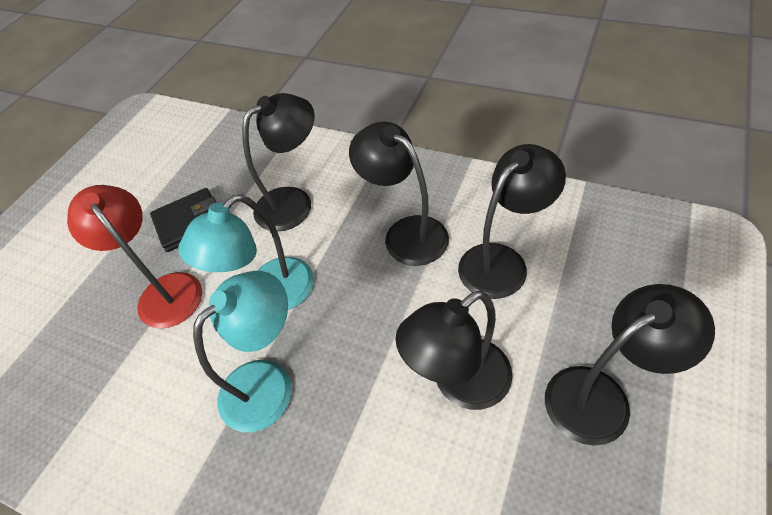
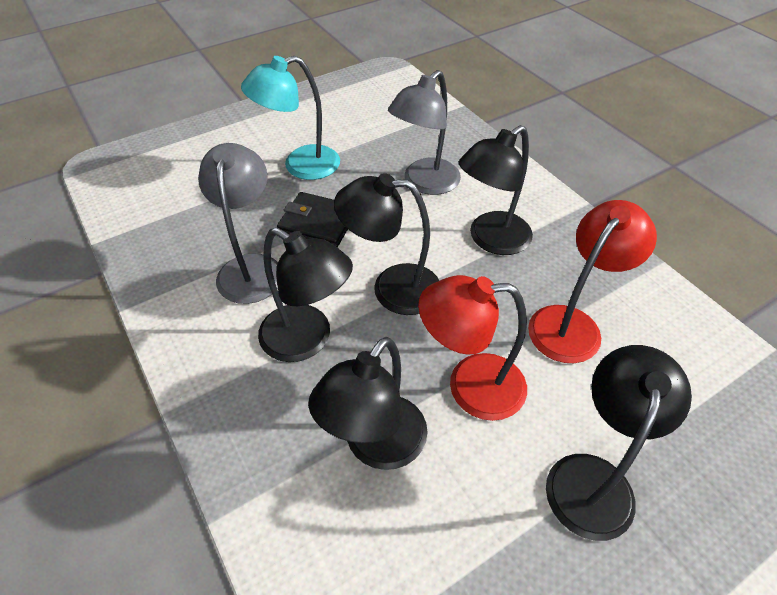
grey lamp: none = 0 -> [198,143,278,304] [388,70,461,195] = 2
red lamp: [67,185,202,328] = 1 -> [418,275,527,421] [528,200,657,363] = 2
turquoise lamp: [178,194,314,310] [193,271,292,432] = 2 -> [241,56,340,180] = 1

